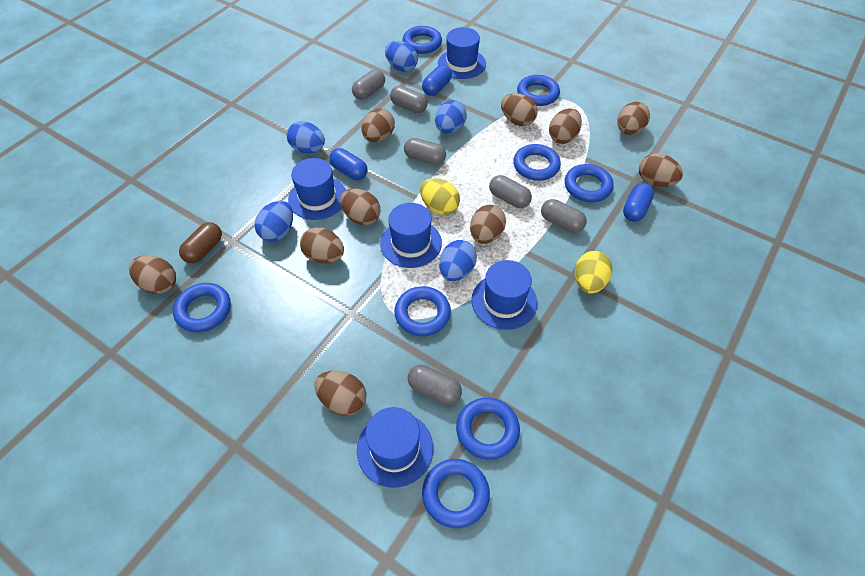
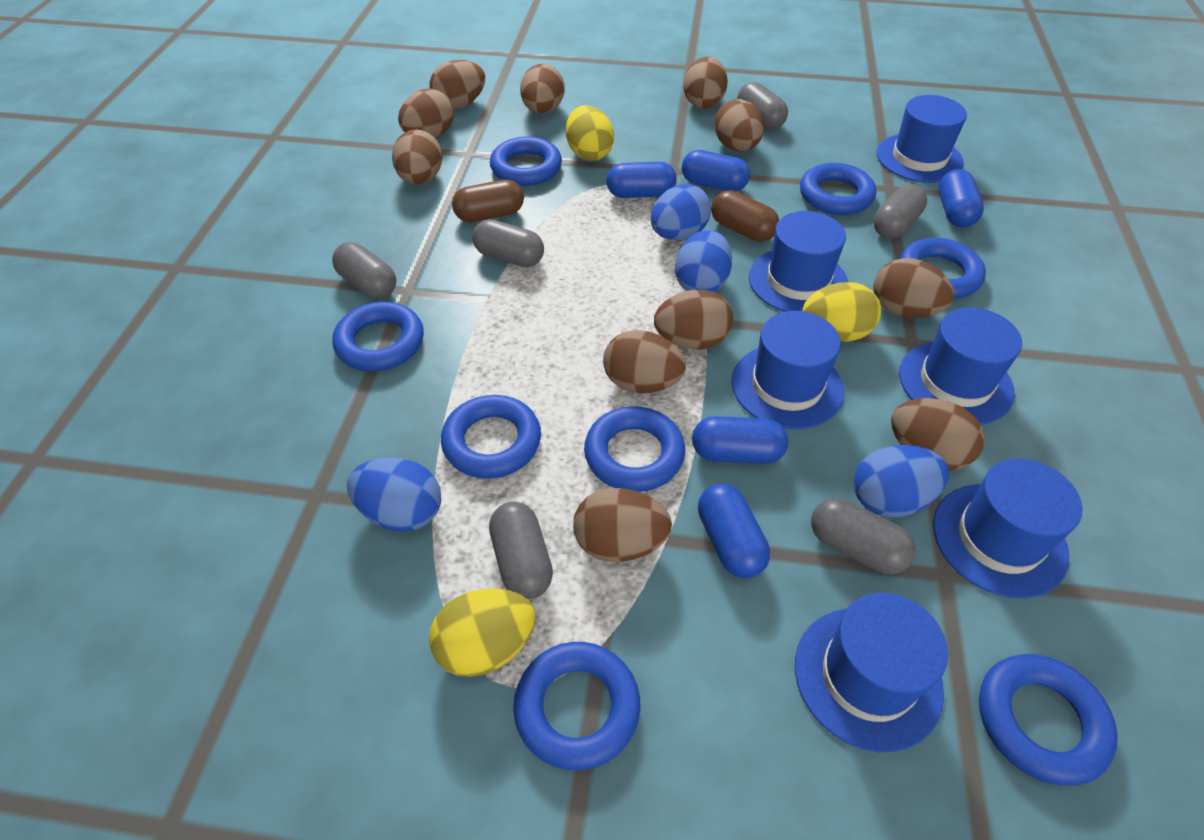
blue capsule: [329,148,368,180] [422,65,452,96] [623,183,654,222] = 3 -> [606,162,677,198] [682,150,750,192] [692,416,788,464] [698,483,770,578] [939,169,984,227] = 5
blue egg: [254,201,293,242] [287,121,325,153] [385,41,418,72] [435,100,467,134] [439,240,477,281] = 5 -> [347,458,441,532] [651,184,711,240] [675,230,732,292] [854,445,949,517] = 4
blue hat: [288,158,346,220] [357,407,433,488] [380,203,442,268] [438,27,486,79] [471,260,537,330] = 5 -> [732,311,844,429] [749,211,848,312] [795,593,948,752] [877,95,967,183] [899,307,1022,425] [933,458,1082,598] = 6
brown capsule: [179,222,222,263] = 1 -> [452,179,524,223] [711,190,779,242] = 2
brown egg: [129,255,176,294] [300,227,344,263] [315,371,366,416] [340,189,381,225] [362,108,395,142] [470,205,506,244] [501,93,538,126] [549,108,582,144] [617,102,650,135] [639,153,683,187] = 10 -> [392,129,442,185] [398,89,454,138] [430,60,485,109] [520,64,565,114] [573,488,672,562] [603,330,686,393] [654,290,733,349] [684,57,728,109] [714,99,764,151] [873,258,954,318] [891,398,984,470] = 11
yellow egg: [420,179,460,215] [575,251,612,294] = 2 -> [429,588,536,677] [566,105,614,161] [802,282,881,342] = 3

